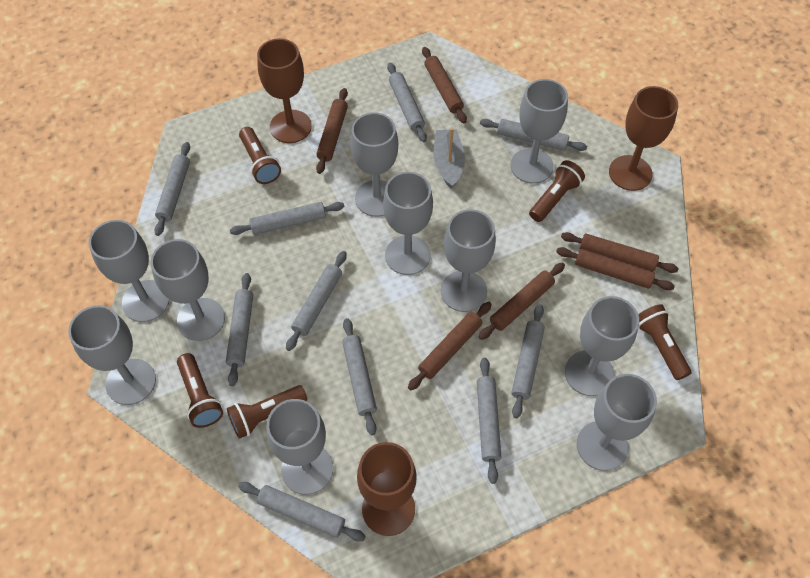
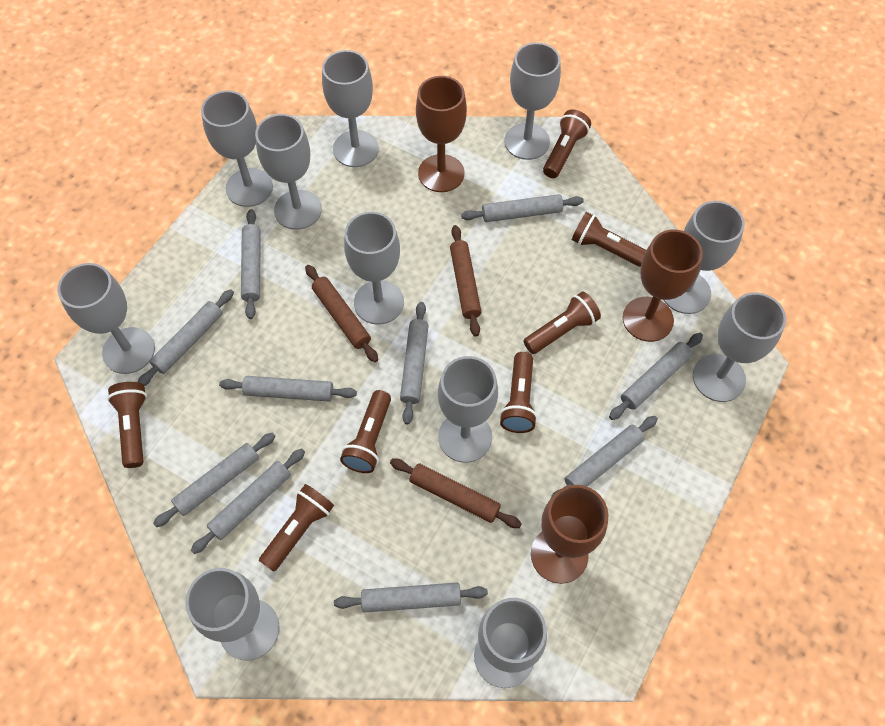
brown flashlight: [177,353,223,428] [227,385,307,439] [239,127,281,184] [529,160,585,222] [638,304,691,380] = 5 -> [107,382,147,468] [259,484,334,572] [340,390,391,473] [500,352,537,433] [524,292,601,354] [543,110,591,178] [572,212,646,266] = 7
brown rolling pin: [316,88,348,174] [408,302,492,391] [422,47,467,123] [479,262,565,340] [556,247,675,290] [561,232,679,273] = 6 -> [305,265,378,362] [390,459,522,528] [450,225,481,337] = 3
grey boat: [433,128,465,188] = 1 -> none = 0
grey goblet: [68,305,156,405] [89,220,170,322] [151,239,225,341] [266,399,333,495] [350,112,398,217] [383,172,433,275] [441,209,496,312] [511,79,568,184] [565,296,639,396] [577,374,657,471] = 10 -> [57,263,155,374] [185,568,279,661] [201,91,273,207] [255,114,322,230] [322,50,379,167] [344,212,404,325] [438,356,498,463] [474,598,547,688] [504,42,561,160] [664,201,745,314] [693,292,786,402] = 11

